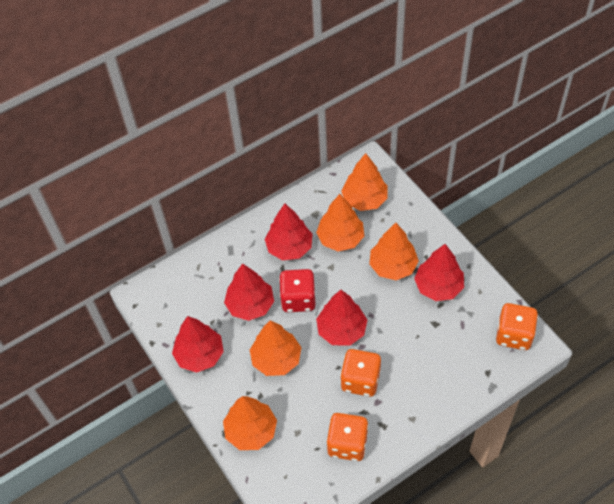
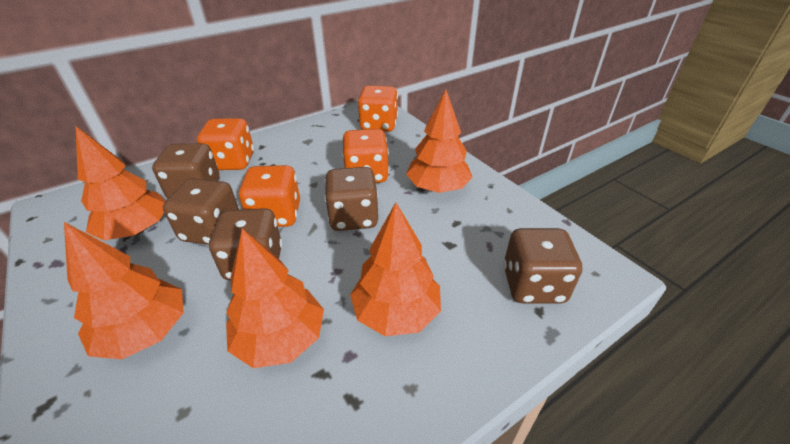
brown dice: none = 0 -> [152,143,219,199] [163,178,239,245] [209,208,282,280] [325,167,378,231] [503,228,582,303] = 5
orange dice: [326,413,369,461] [340,349,381,397] [496,303,538,350] = 3 -> [197,118,254,170] [238,165,300,227] [342,129,389,183] [358,86,398,132] = 4
red dice: [279,269,316,312] = 1 -> none = 0
red tree: [172,316,224,372] [224,263,274,321] [265,204,313,260] [316,290,367,346] [414,244,464,301] = 5 -> none = 0

